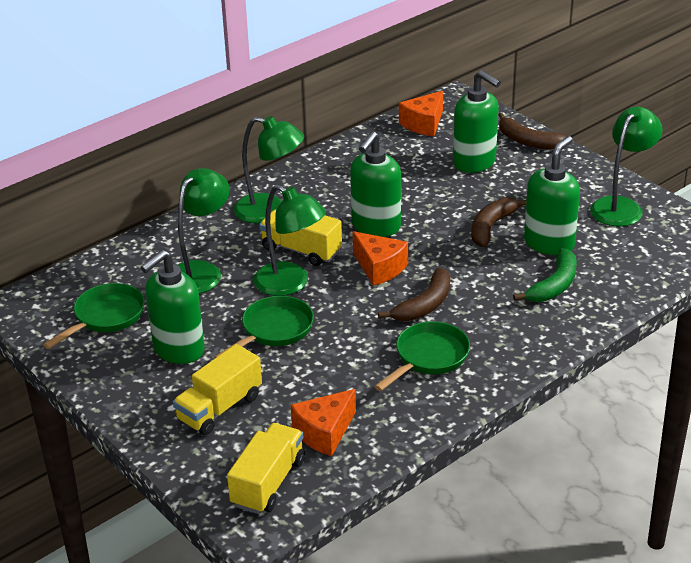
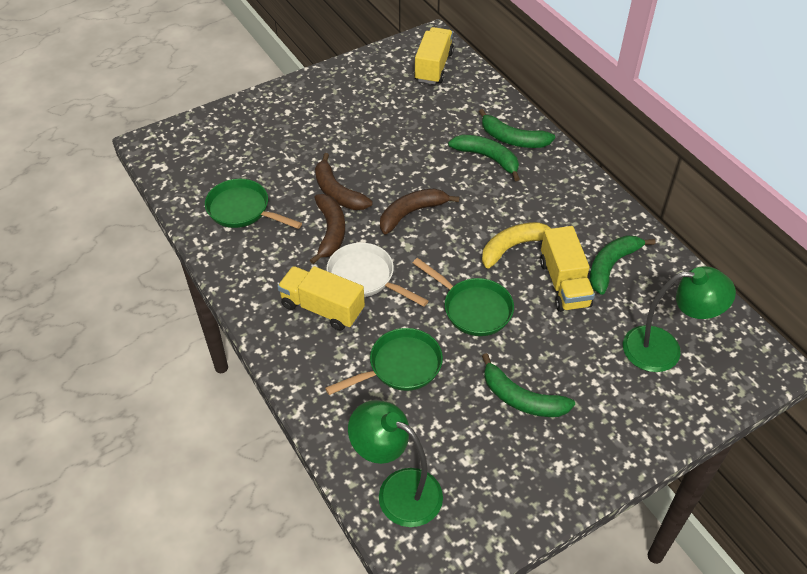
green banana: [513,248,577,302] = 1 -> [448,135,520,181] [479,109,555,148] [482,353,575,417] [590,235,655,295] = 4
green lamp: [178,168,230,294] [234,116,304,223] [253,185,326,296] [590,107,663,227] = 4 -> [348,400,443,527] [623,266,736,372] = 2
green soap dispenser: [140,250,205,364] [350,131,401,237] [453,70,501,173] [524,136,580,255] = 4 -> none = 0
orange cheese: [291,389,356,456] [353,231,408,286] [399,91,443,136] = 3 -> none = 0
white pan: none = 0 -> [326,243,428,307] = 1
yellow banana: none = 0 -> [482,222,551,268] = 1

